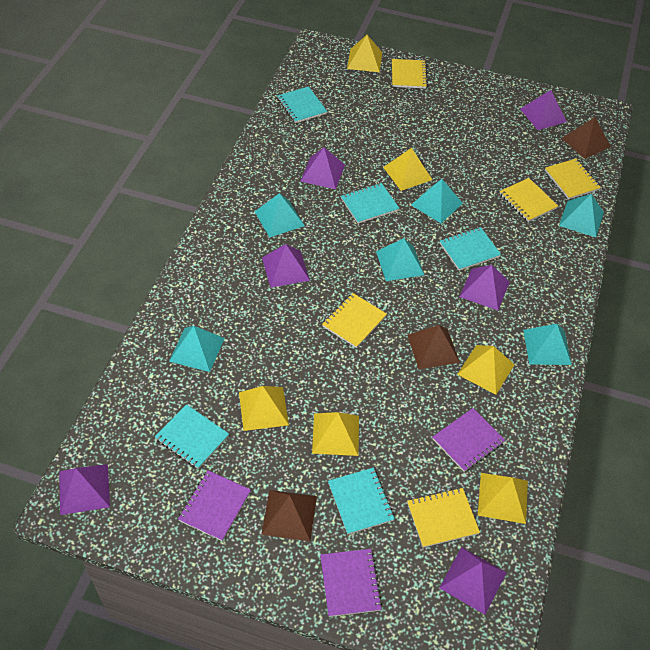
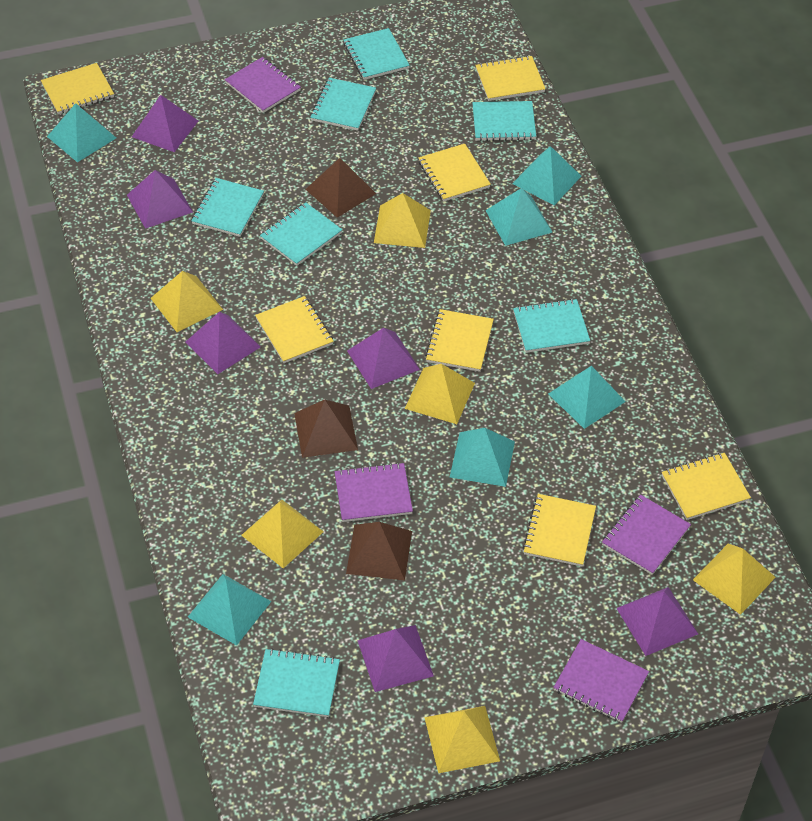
purple notebook: [178,470,251,541] [320,549,382,617] [432,408,505,472] = 3 -> [225,57,301,113] [335,462,413,522] [553,639,649,723] [602,495,691,575] = 4
turquoise notebook: [155,404,229,469] [277,86,327,123] [328,468,395,535] [341,183,399,224] [440,227,501,271] = 5 -> [191,178,264,237] [253,648,340,717] [260,202,342,266] [310,78,376,131] [344,28,410,80] [472,101,536,141] [513,299,590,353] = 7
yellow notebook: [322,293,387,348] [392,59,428,88] [407,488,480,548] [500,178,558,222] [545,159,601,199] = 5 -> [41,63,114,114] [255,296,334,363] [419,144,491,201] [425,309,494,372] [475,56,545,101] [523,494,596,566] [662,453,751,520] = 7

